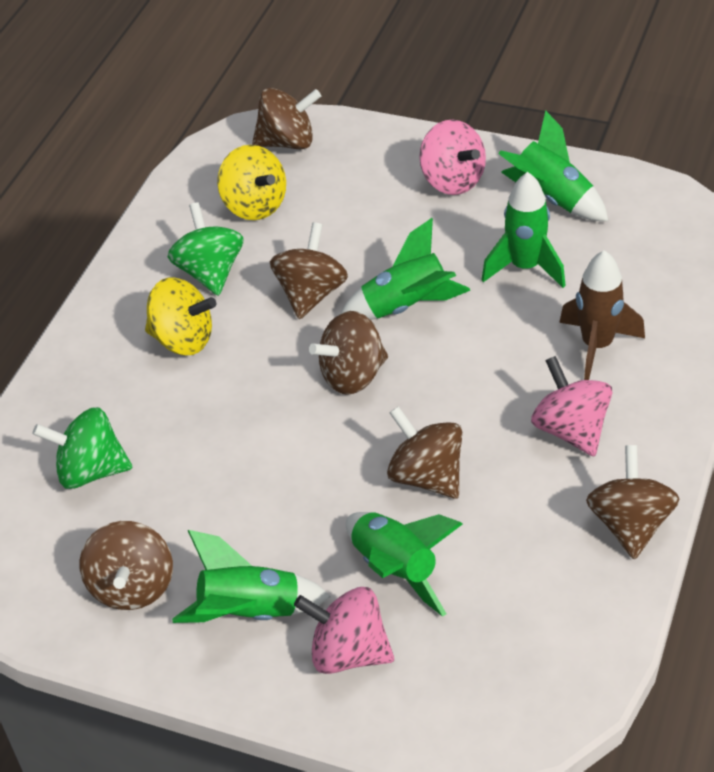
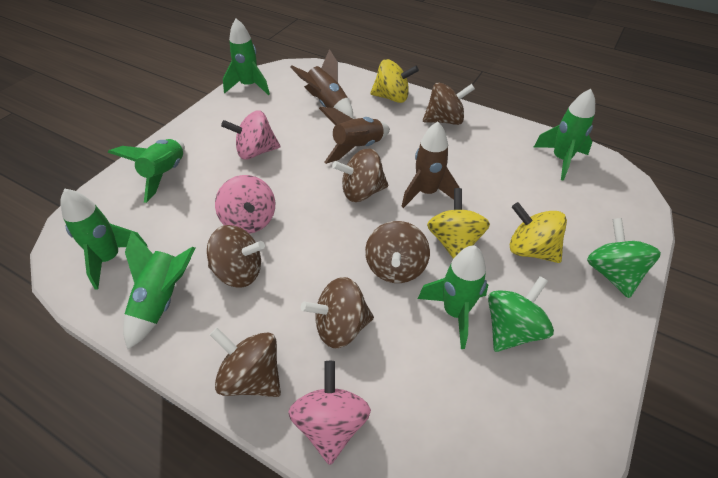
brown rocket: [559,250,645,380] = 1 -> [290,49,353,118] [319,107,390,164] [401,121,459,208] = 3
green rocket: [172,530,331,623] [341,218,470,320] [346,512,463,617] [481,172,566,288] [498,110,608,221] = 5 -> [61,189,148,289] [108,139,185,203] [123,231,196,349] [223,18,270,95] [418,245,488,349] [534,89,595,181] = 6
yellow spinning top: [145,278,216,355] [217,145,286,220] = 2 -> [370,59,419,103] [427,188,490,259] [510,202,567,263] = 3

